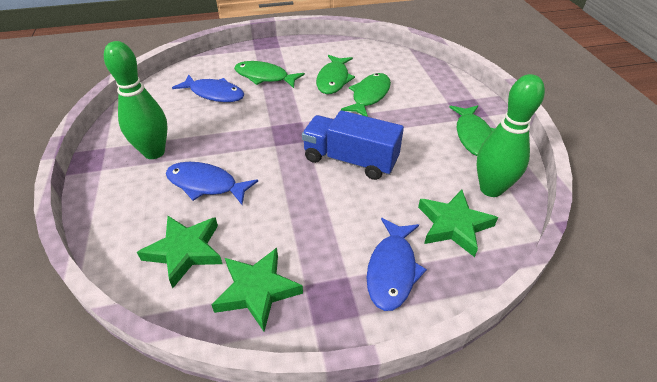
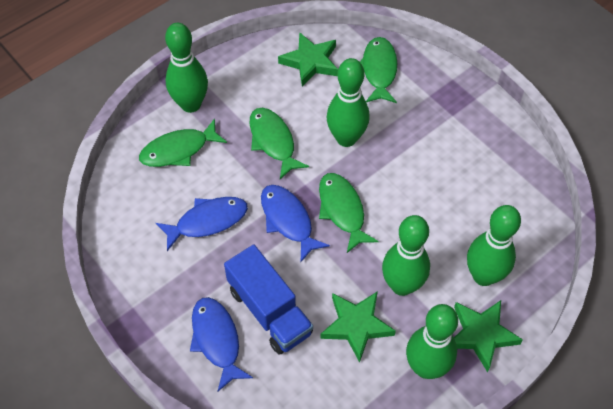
green bowling pin: [104,41,168,159] [476,74,545,197] = 2 -> [165,23,208,113] [326,58,370,147] [382,215,430,296] [406,304,458,379] [467,205,521,286] = 5

